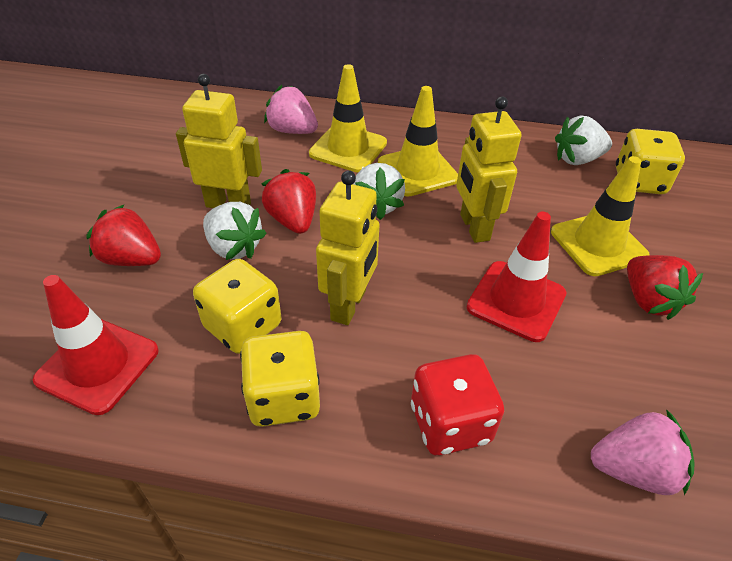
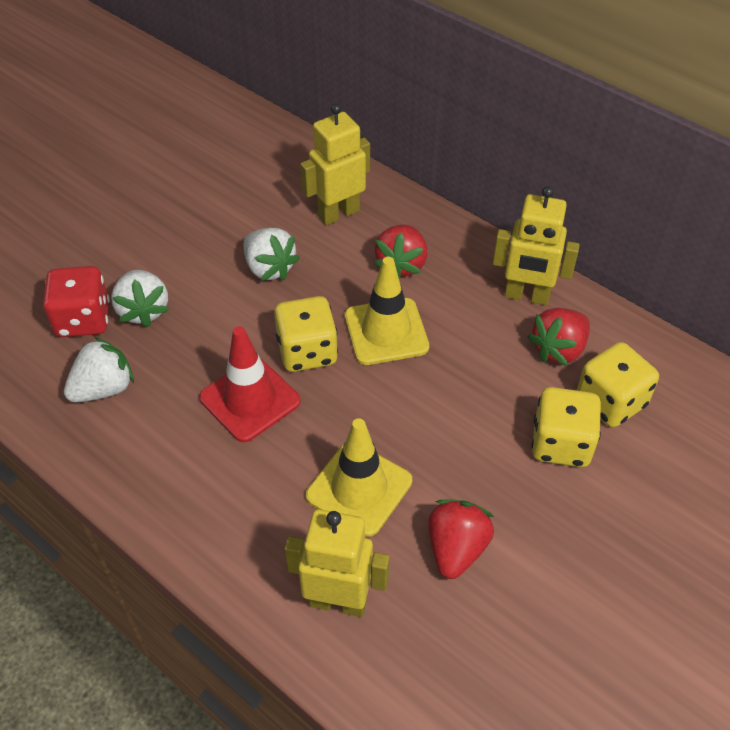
pink strawberry: [264,85,318,134] [591,409,695,496] = 2 -> none = 0
red traffic cone: [33,275,159,415] [467,212,567,342] = 2 -> [199,326,301,442] = 1
yellow traffic cone: [309,64,387,173] [378,86,458,197] [551,156,649,276] = 3 -> [306,418,412,537] [345,257,429,365] = 2

